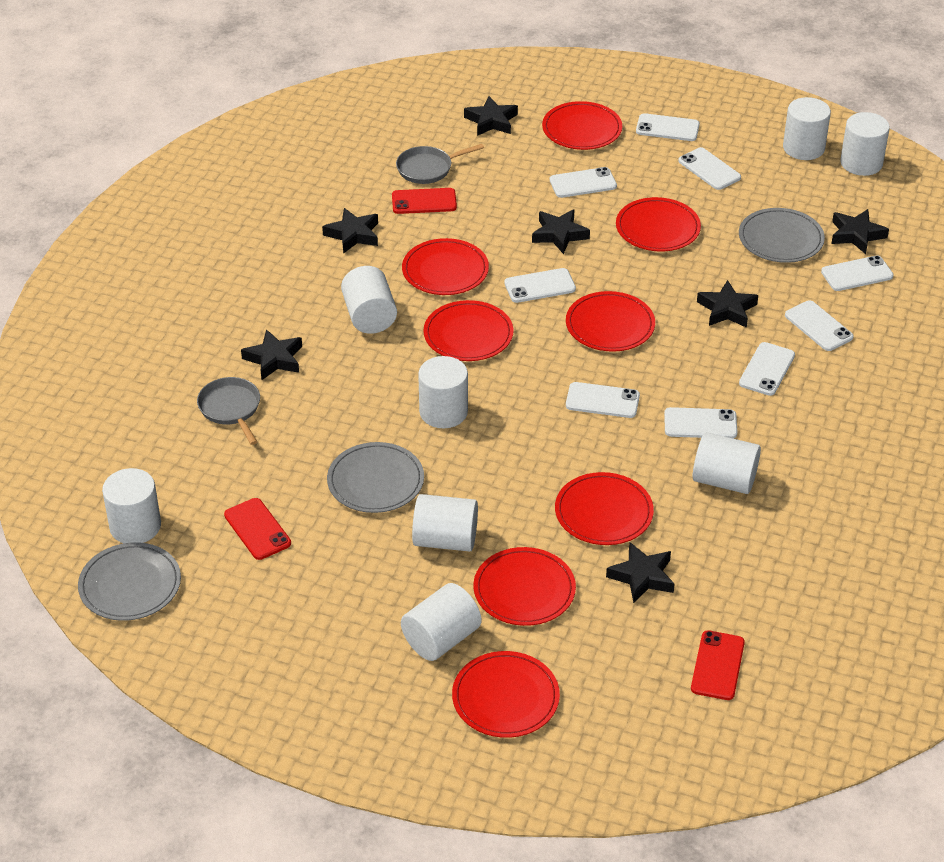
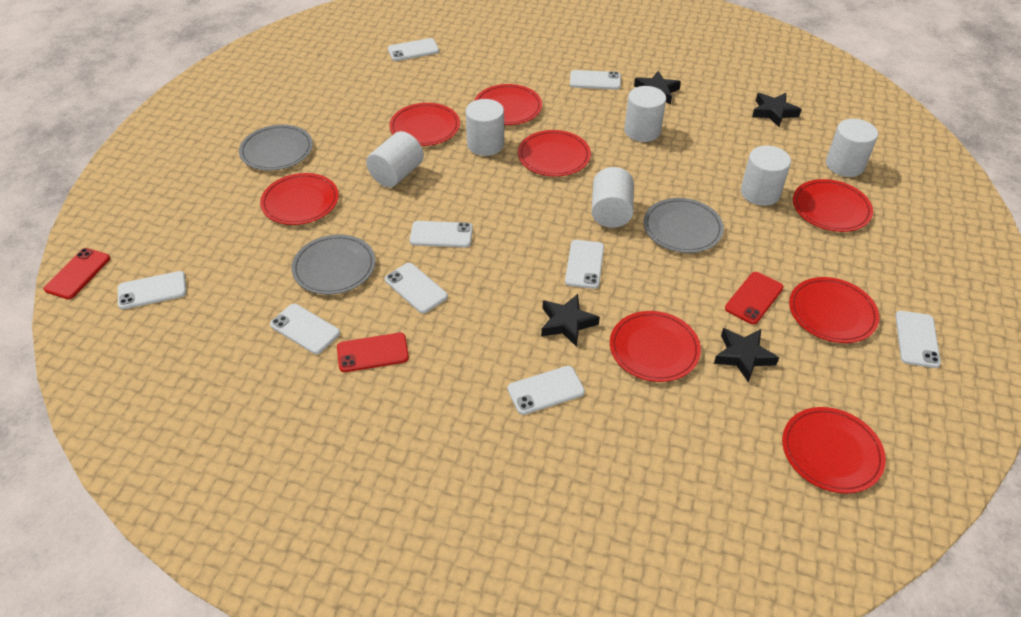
black star: [241,329,302,380] [322,208,378,254] [464,96,518,136] [532,209,590,254] [606,543,675,603] [697,280,758,328] [831,209,889,254] = 7 -> [541,294,600,347] [634,71,681,104] [714,328,779,383] [752,93,801,127] = 4
grey pan: [197,377,260,445] [396,144,484,184] = 2 -> none = 0
white cylinder: [102,468,161,543] [341,266,397,334] [401,583,481,661] [412,494,478,552] [418,356,468,428] [693,432,761,494] [783,97,831,160] [840,112,890,176] = 8 -> [366,131,424,187] [466,99,504,156] [592,167,634,228] [624,86,666,142] [741,146,791,206] [826,119,878,177] = 6

